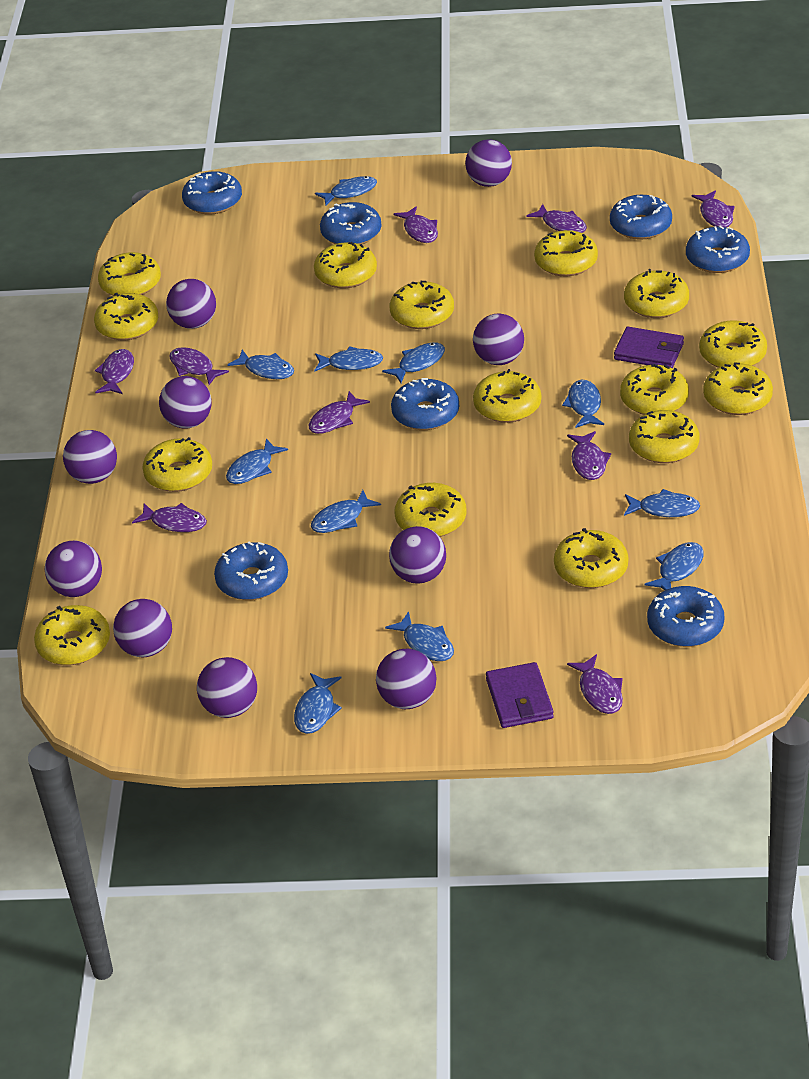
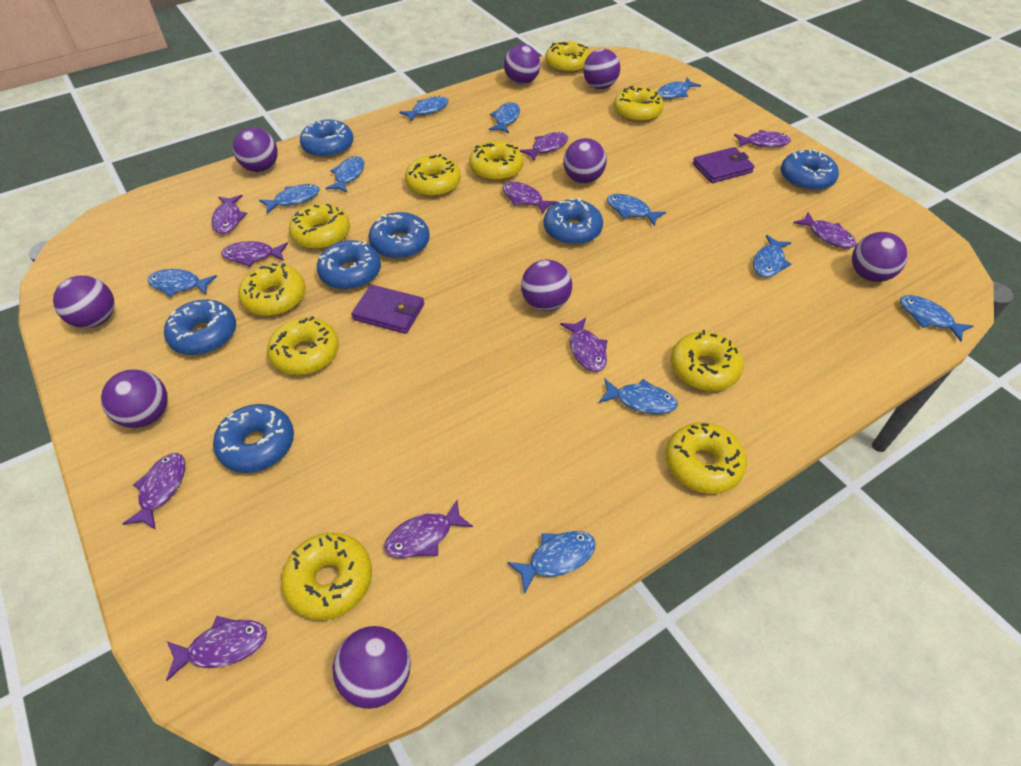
purple ball: [45,541,102,597] [63,430,117,484] [113,599,172,657] [159,376,212,429] [166,279,216,329] [197,657,257,718] [376,649,437,709] [389,526,446,584] [465,139,512,187] [473,314,524,365] = 10 -> [53,276,115,328] [101,369,168,428] [233,127,278,172] [333,626,411,709] [504,44,541,84] [521,260,572,311] [563,138,607,183] [583,49,620,89] [852,232,908,282] = 9
purple fish: [95,349,134,394] [132,503,207,532] [169,347,229,385] [308,391,370,434] [393,206,438,243] [526,204,587,233] [567,431,611,480] [567,654,623,714] [691,190,735,227] = 9 -> [122,453,185,530] [166,616,267,681] [211,195,247,234] [221,241,288,267] [384,500,473,558] [502,182,557,214] [520,132,568,161] [560,318,607,372] [734,130,791,148] [794,212,856,249] = 10
yellow donut: [34,605,110,665] [94,293,158,340] [98,252,161,296] [142,437,212,492] [314,242,377,288] [390,281,454,329] [394,483,466,537] [473,369,541,423] [534,230,598,276] [554,528,628,588] [620,364,689,415] [624,269,689,318] [629,410,699,463] [699,320,767,368] [703,363,773,415] = 15 -> [238,263,306,316] [267,316,339,375] [281,532,372,620] [289,203,350,249] [405,154,461,197] [469,141,523,181] [545,41,590,73] [613,86,664,122] [666,422,747,494] [671,330,744,391] = 10

